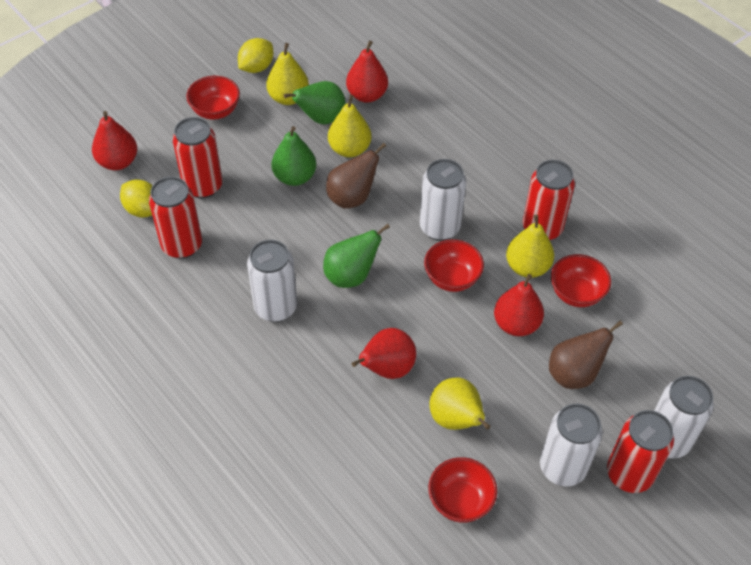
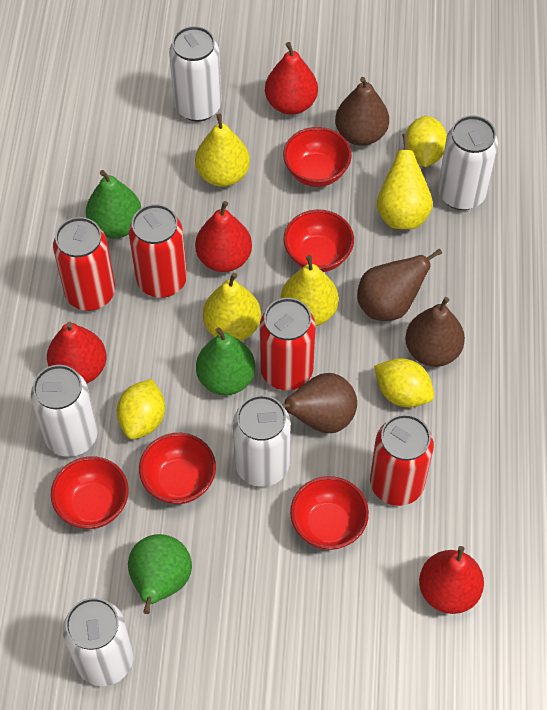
brown pear: [326,143,386,208] [549,321,623,389] = 2 -> [282,373,357,433] [335,77,389,146] [357,248,442,321] [405,297,465,367] = 4
red bowl: [186,76,240,119] [424,239,484,292] [428,457,497,523] [551,254,611,307] = 4 -> [51,456,129,529] [139,433,216,504] [283,127,352,187] [283,209,354,272] [290,476,369,550] = 5
white can: [247,240,297,322] [420,159,466,241] [540,404,602,486] [654,376,714,458] = 4 -> [31,365,98,457] [63,598,133,686] [169,26,222,122] [233,395,291,487] [438,115,498,210] = 5
yellow lemon: [120,180,153,218] [238,38,273,73] = 2 -> [117,379,165,439] [374,358,434,407] [406,116,447,167] = 3

